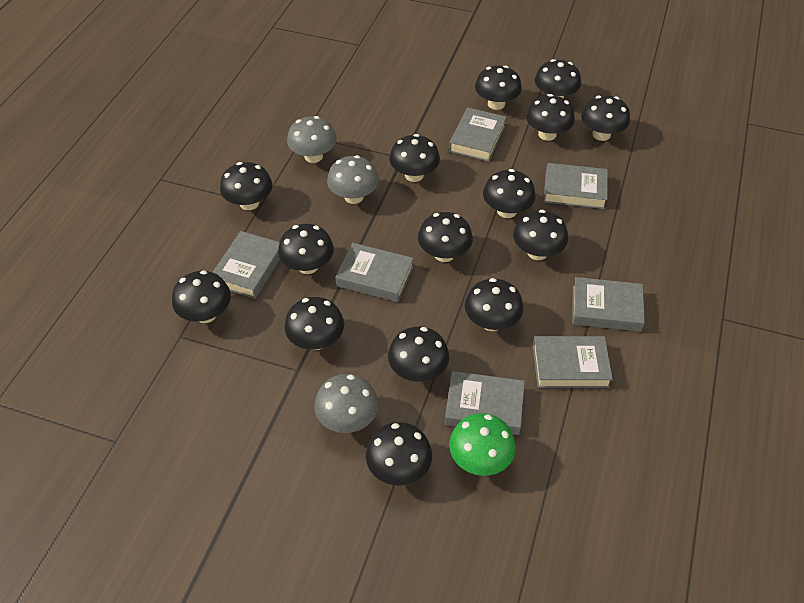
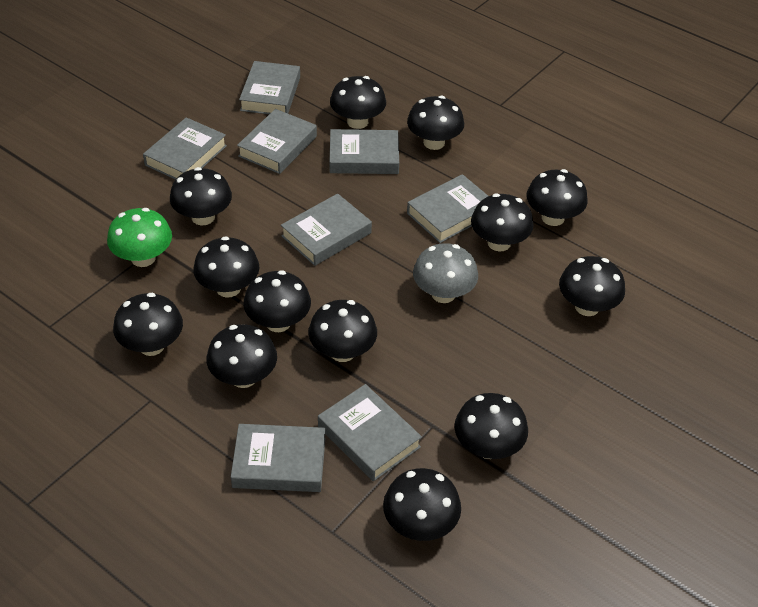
black mushroom: [172,270,231,323] [220,162,272,210] [278,224,334,274] [284,297,344,350] [366,422,432,486] [388,327,449,382] [389,134,440,182] [418,212,473,262] [465,278,523,331] [475,65,522,110] [483,169,536,218] [513,210,568,260] [526,94,575,141] [535,59,581,98] [581,95,630,141] = 15 -> [113,293,183,356] [170,167,232,225] [193,236,259,298] [206,324,277,388] [243,270,311,332] [308,300,377,362] [330,76,386,129] [383,468,461,541] [407,96,464,150] [454,393,528,459] [471,193,534,252] [527,169,588,226] [559,256,625,316] = 13
grey book: [213,231,280,299] [335,243,414,302] [445,371,525,435] [449,107,506,162] [533,336,613,388] [544,163,608,209] [572,277,645,332] = 7 -> [143,117,227,180] [231,424,325,492] [237,109,317,174] [239,61,300,114] [281,193,372,266] [318,384,422,481] [330,129,399,174] [407,174,488,243] = 8
grey mushroom: [287,116,337,163] [314,374,378,433] [327,155,379,204] = 3 -> [413,243,478,303] = 1

